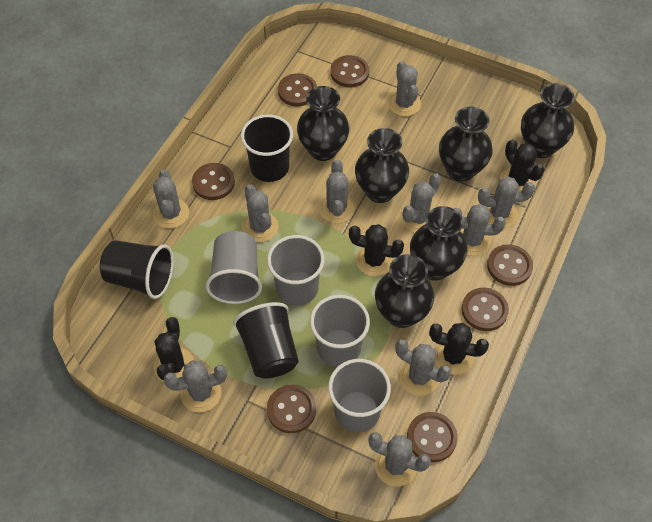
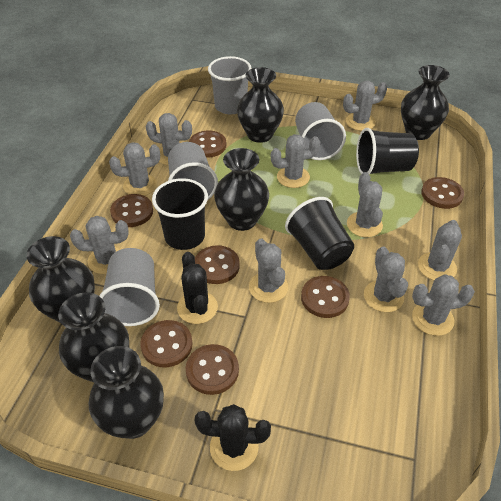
black cactus: [154,317,194,382] [349,224,404,276] [429,323,489,375] [500,139,545,191] = 4 -> [177,252,218,324] [195,404,271,471] = 2

